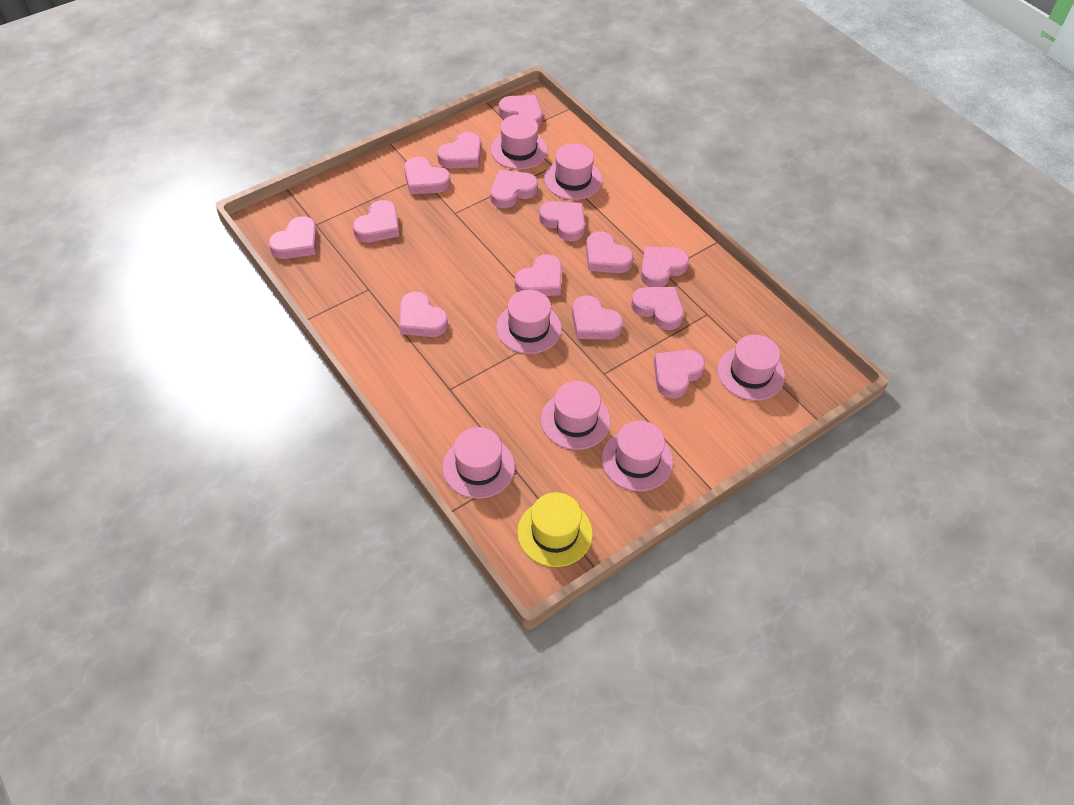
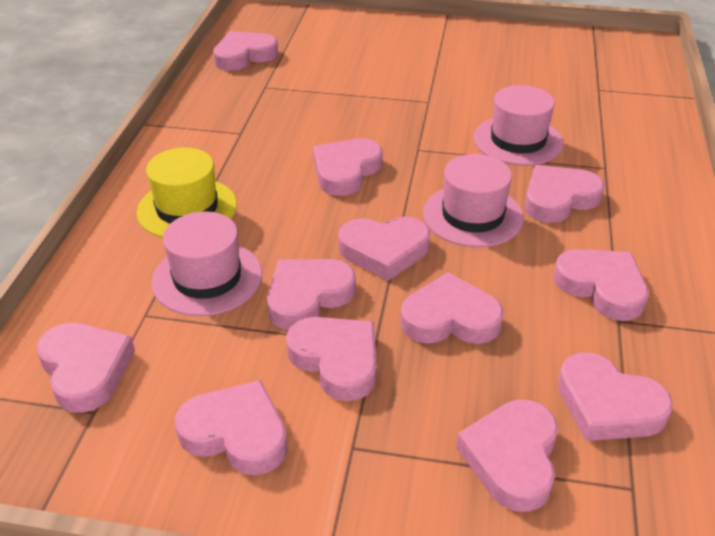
pink hat: [443,427,515,499] [491,114,548,170] [496,290,562,354] [541,381,611,450] [544,144,602,200] [601,421,673,491] [717,335,785,401] = 7 -> [151,212,262,316] [423,154,524,247] [474,85,564,166] = 3
pink heart: [268,216,317,259] [353,200,399,242] [399,292,448,337] [404,157,451,194] [437,132,481,168] [491,170,538,208] [499,95,542,127] [515,254,562,296] [539,201,585,241] [572,295,623,340] [586,231,634,273] [631,287,684,330] [641,247,689,287] [654,350,705,399] = 14 -> [37,323,135,413] [175,380,288,476] [213,31,278,71] [267,259,356,330] [286,317,377,401] [313,138,382,196] [338,217,430,281] [400,272,504,344] [456,400,558,512] [525,165,605,223] [553,249,649,321] [558,353,673,441] = 12

